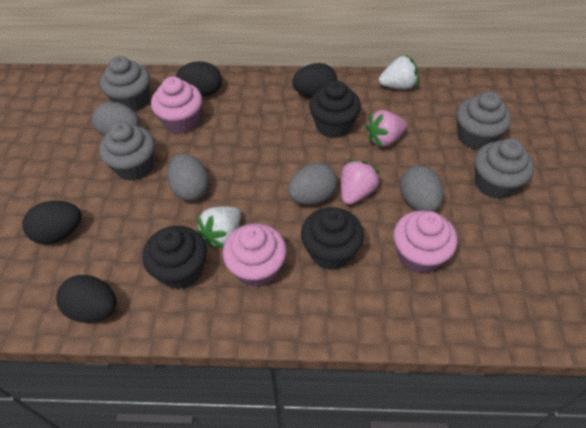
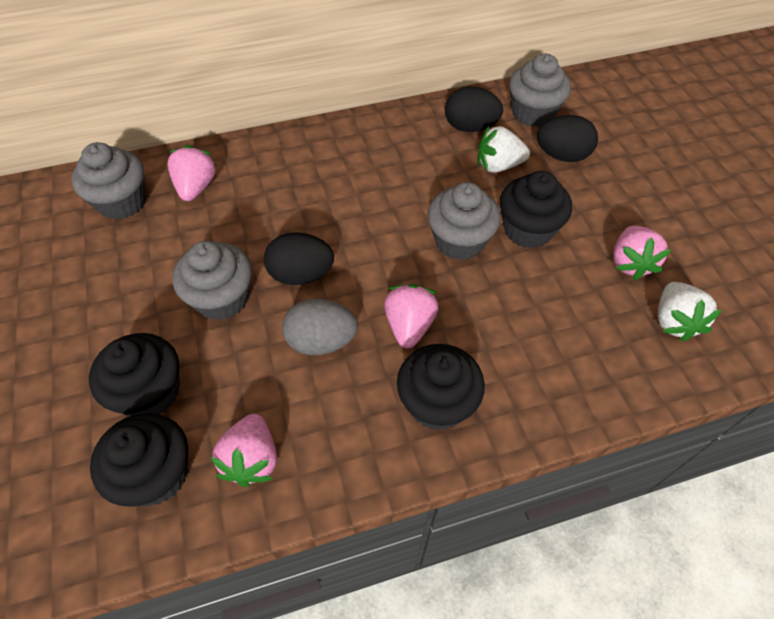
black cupcake: [142,225,207,290] [301,207,364,270] [309,80,361,138] = 3 -> [89,333,179,416] [90,413,188,507] [397,344,485,431] [500,171,572,248] = 4
black egg: [22,201,81,244] [56,275,117,323] [176,61,222,96] [292,63,337,98] = 4 -> [264,232,334,285] [445,87,503,132] [537,115,598,162] = 3
grey egg: [92,102,139,136] [167,153,209,201] [288,163,337,205] [400,165,444,212] = 4 -> [282,299,358,355] = 1
pink cupcake: [151,77,202,134] [223,223,286,287] [393,210,457,274] = 3 -> none = 0
pink strawberry: [341,159,380,205] [365,110,407,147] = 2 -> [167,145,217,201] [210,414,277,487] [384,284,439,348] [613,226,671,280] = 4

